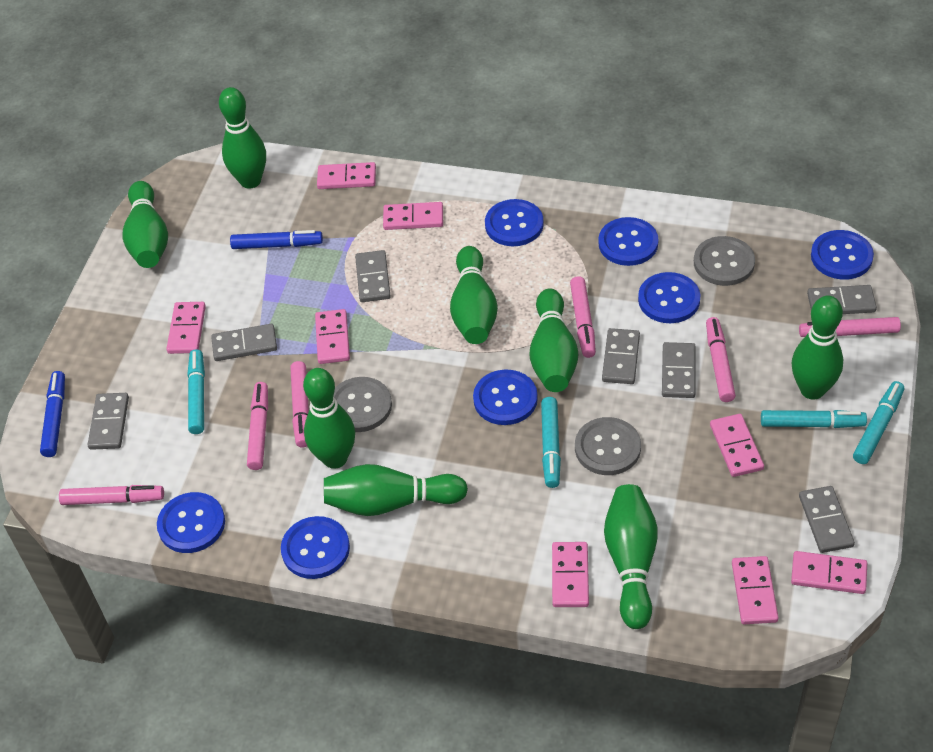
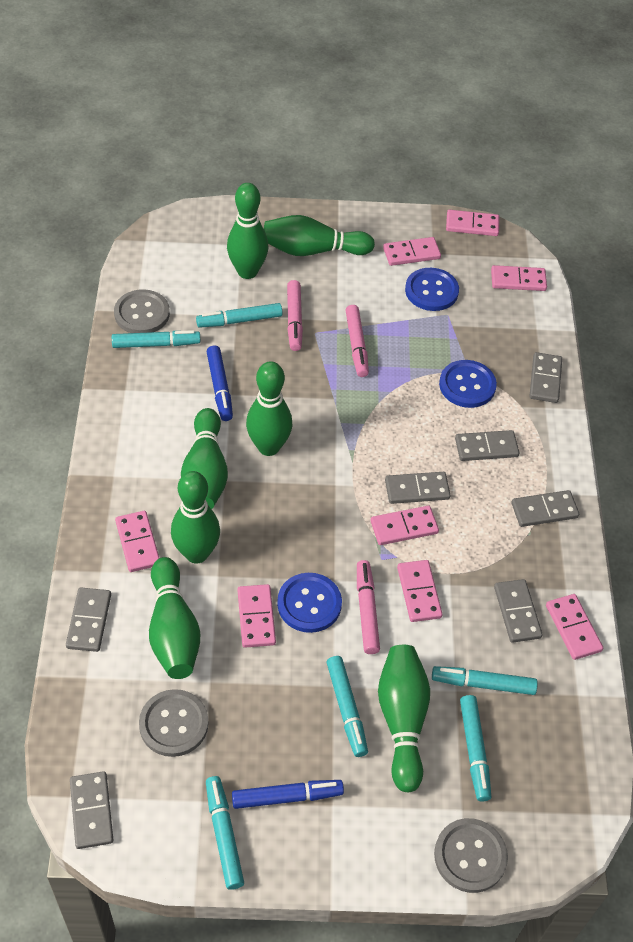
blue button: [157,492,225,553] [281,516,350,579] [473,369,538,425] [485,199,544,246] [598,217,659,266] [638,272,701,323] [811,230,874,280] = 7 -> [277,573,342,633] [405,268,459,311] [439,360,497,408] = 3
green bowling pin: [123,181,168,268] [219,87,266,189] [303,368,355,469] [324,464,468,516] [450,246,498,344] [530,288,578,392] [604,484,658,629] [792,295,843,400] = 8 -> [149,557,200,679] [171,471,220,563] [181,408,228,509] [227,183,268,279] [246,361,292,456] [264,215,375,256] [378,645,430,792] = 7
pink marker: [59,485,164,505] [247,382,268,470] [290,361,309,447] [570,276,596,358] [706,317,736,402] [799,317,901,337] = 6 -> [287,280,303,351] [345,305,369,377] [357,560,380,654] = 3
turquoise marker: [187,349,205,434] [541,397,561,488] [761,410,867,428] [853,381,904,464] = 4 -> [112,330,200,348] [196,303,283,328] [206,776,244,890] [326,656,368,757] [432,666,538,695] [460,695,491,801] = 6

